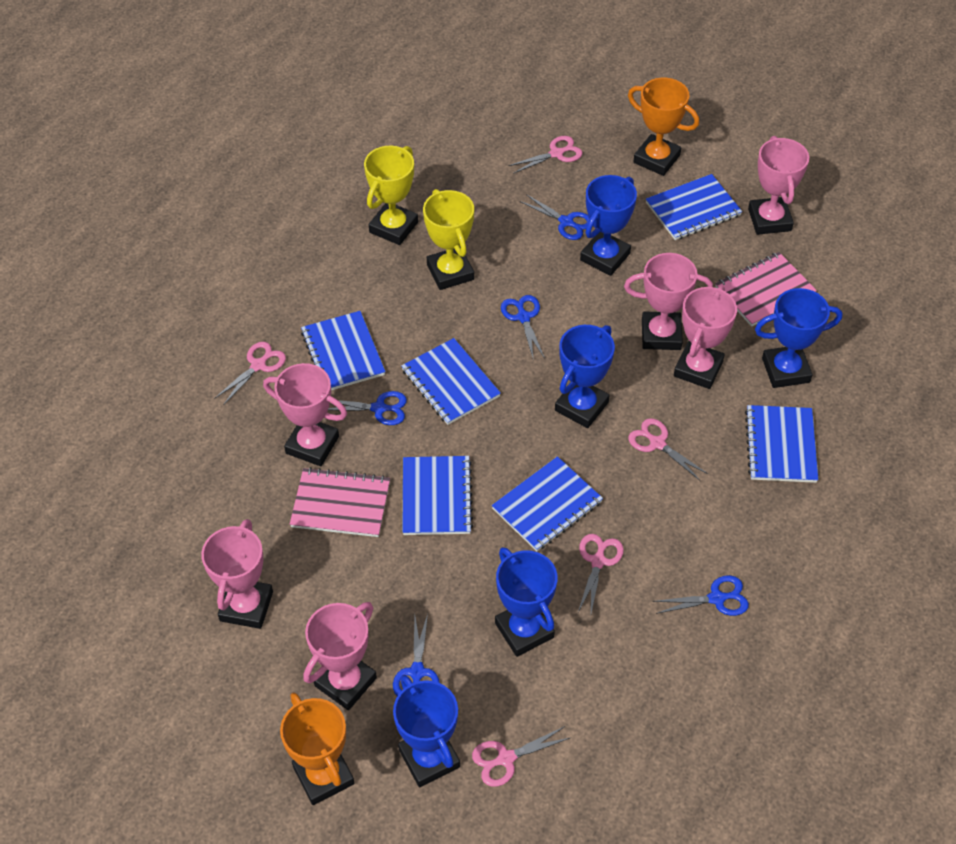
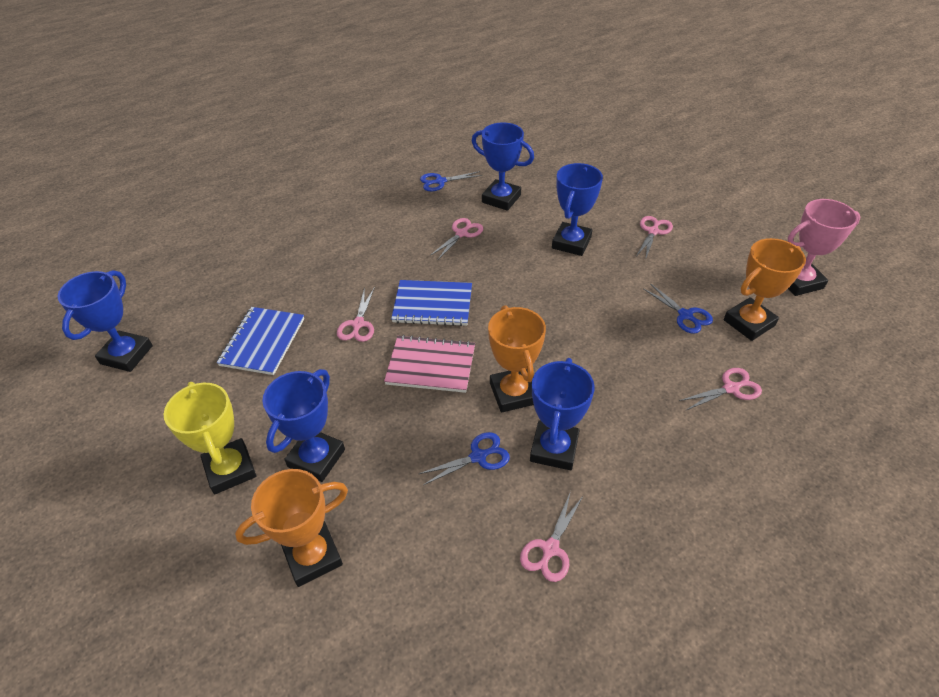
blue notebook: [301,311,386,390] [402,338,501,425] [402,456,473,535] [492,456,603,551] [646,174,742,240] [745,405,818,483] = 6 -> [217,307,304,375] [391,280,472,326] = 2
blue scissors: [328,391,407,425] [393,614,440,696] [501,295,545,361] [520,194,590,240] [653,575,749,616] = 5 -> [419,432,510,485] [420,171,482,191] [644,283,713,334] = 3
orange trophy: [280,692,354,805] [628,78,699,176] = 2 -> [235,469,348,587] [488,305,546,413] [724,238,806,341] = 3
pink notebook: [290,467,390,537] [715,252,817,327] = 2 -> [384,335,475,393] = 1
pink trophy: [201,519,273,629] [263,363,347,466] [303,602,377,710] [624,253,713,350] [674,286,737,389] [748,136,809,235] = 6 -> [788,199,860,296] = 1
yellow trophy: [364,146,418,245] [423,189,474,290] = 2 -> [164,382,256,494] = 1

